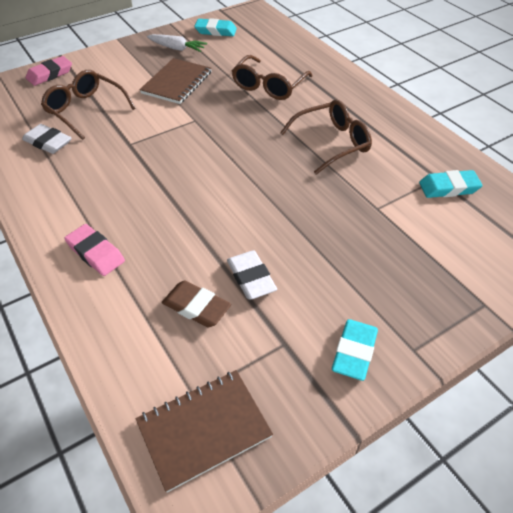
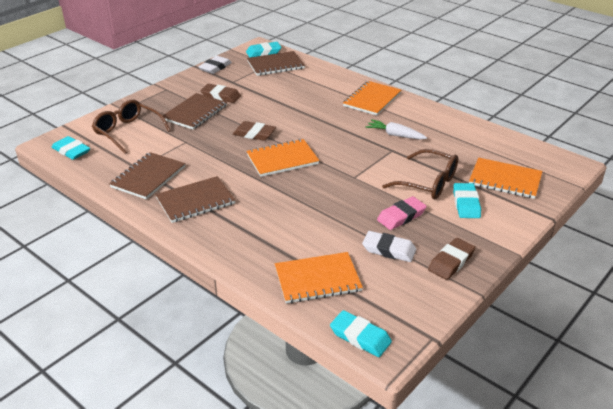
brown eraser: [162,281,231,327] = 1 -> [201,84,241,103] [233,121,276,141] [428,238,475,280] = 3
brown glasses: [41,70,135,140] [232,55,313,100] [280,100,372,175] = 3 -> [92,100,171,154] [382,149,458,200] = 2
brown notebook: [136,370,273,493] [140,58,212,104] = 2 -> [109,152,185,199] [155,176,236,223] [162,93,227,130] [247,51,305,76] = 4
orange notebook: none = 0 -> [246,139,320,177] [275,252,363,303] [343,81,401,116] [469,158,542,199] = 4
pink eraser: [26,56,72,86] [64,224,125,276] = 2 -> [377,196,427,230] = 1
turquoise eraser: [194,18,237,36] [332,319,378,381] [419,170,483,198] = 3 -> [52,136,90,160] [246,42,281,58] [330,310,392,357] [453,183,481,218] = 4

